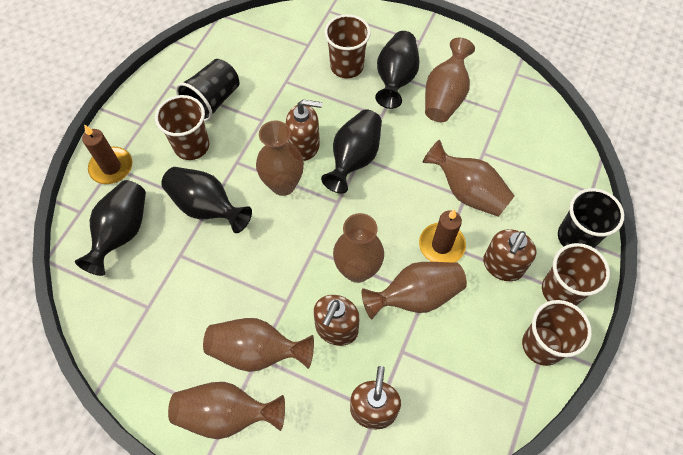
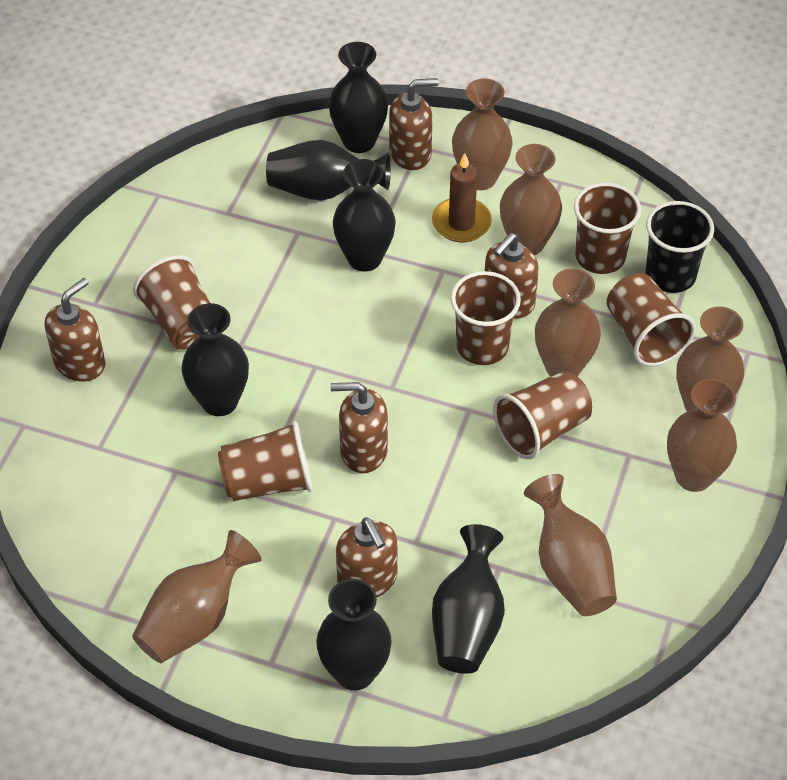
black cup: [176,59,240,121] [558,188,624,248] = 2 -> [646,201,714,293] = 1
black vase: [75,180,146,276] [161,167,252,233] [321,109,382,194] [375,31,420,109] = 4 -> [182,303,249,416] [266,140,391,201] [316,579,392,690] [329,42,388,153] [333,159,396,272] [432,524,505,674] = 6
brown candle: [82,124,132,184] [419,209,466,262] = 2 -> [432,153,492,243] = 1
brown cup: [155,95,209,160] [324,14,371,78] [522,300,592,366] [542,243,610,306] = 4 -> [133,255,210,350] [218,421,312,501] [451,271,521,365] [493,371,592,459] [574,183,641,274] [607,273,696,367] = 6
brown soap dispenser: [286,100,322,161] [314,295,360,346] [350,366,401,430] [483,229,536,281] = 4 -> [45,278,105,382] [331,382,388,473] [336,517,398,598] [389,78,439,170] [485,233,539,318] = 5

